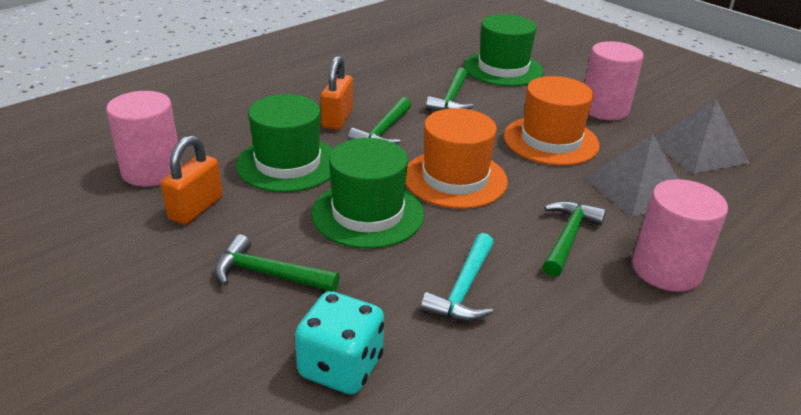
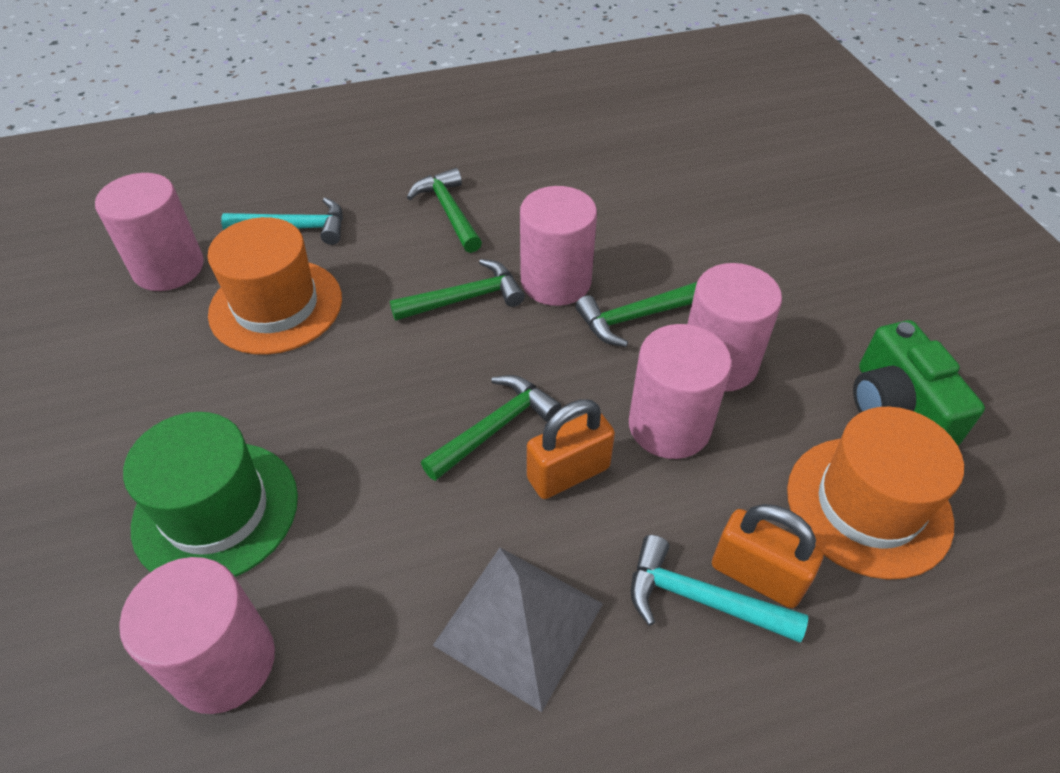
green camera: none = 0 -> [853,320,985,445] = 1
green hat: [236,94,333,192] [311,138,424,249] [464,14,543,86] = 3 -> [123,412,298,577] = 1
grey pyramid: [586,134,678,217] [655,99,749,174] = 2 -> [433,548,603,712] = 1
pink cylinder: [106,91,182,187] [585,41,644,120] [633,179,728,292] = 3 -> [95,173,204,291] [119,557,275,714] [520,186,597,306] [629,324,732,459] [687,263,782,392] = 5
turquoise dice: [295,291,384,395] = 1 -> none = 0
turquoise hammer: [420,233,494,322] = 1 -> [221,197,343,245] [631,535,808,643] = 2

